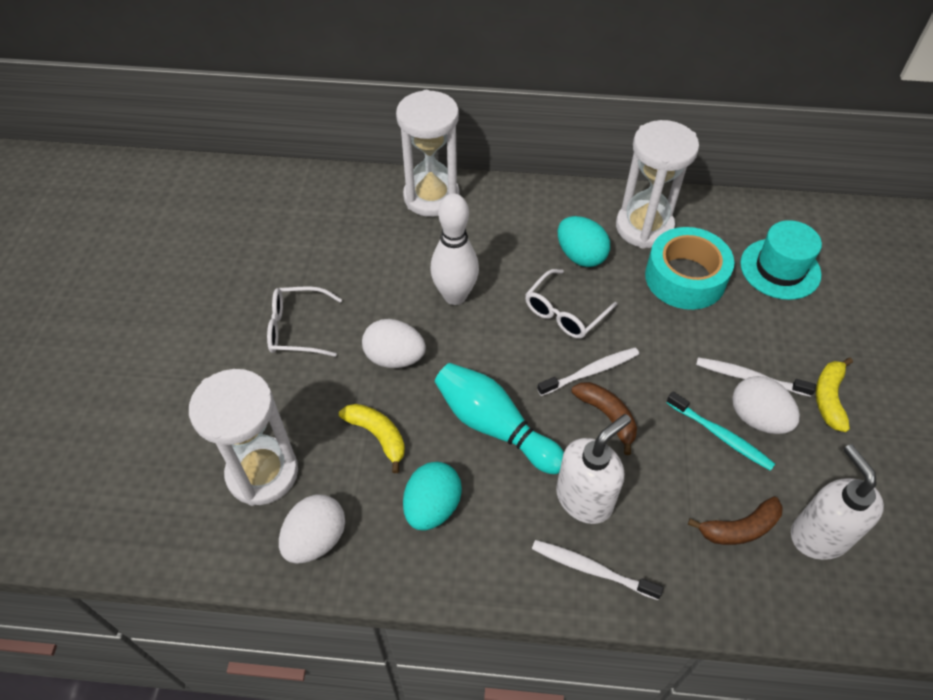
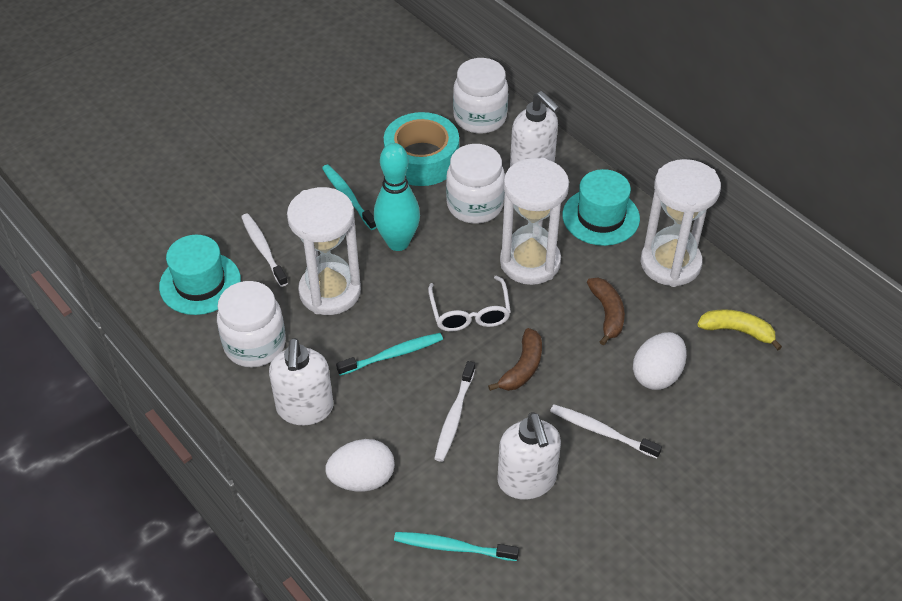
turquoise egg: [403,462,462,531] [558,216,610,267] = 2 -> none = 0
turquoise hat: [740,220,822,300] = 1 -> [159,235,241,315] [563,169,640,246] = 2
turquoise toothbrush: [666,392,775,471] = 1 -> [322,165,377,230] [336,333,443,376] [394,532,519,561] = 3
white bowling pin: [430,193,479,305] = 1 -> none = 0
white egg: [279,495,345,564] [362,319,426,368] [732,376,800,434] = 3 -> [325,439,395,492] [633,332,687,390] = 2
white glasses: [267,286,342,357] [525,269,617,339] = 2 -> [428,275,511,331] = 1
white jar: none = 0 -> [217,281,286,367] [446,144,505,224] [453,58,508,134] = 3
white soap dispenser: [556,414,631,524] [791,444,884,560] = 2 -> [269,338,334,425] [497,412,561,500] [510,91,560,167] = 3
yellow banana: [339,404,405,473] [816,358,853,432] = 2 -> [697,309,782,350] = 1

